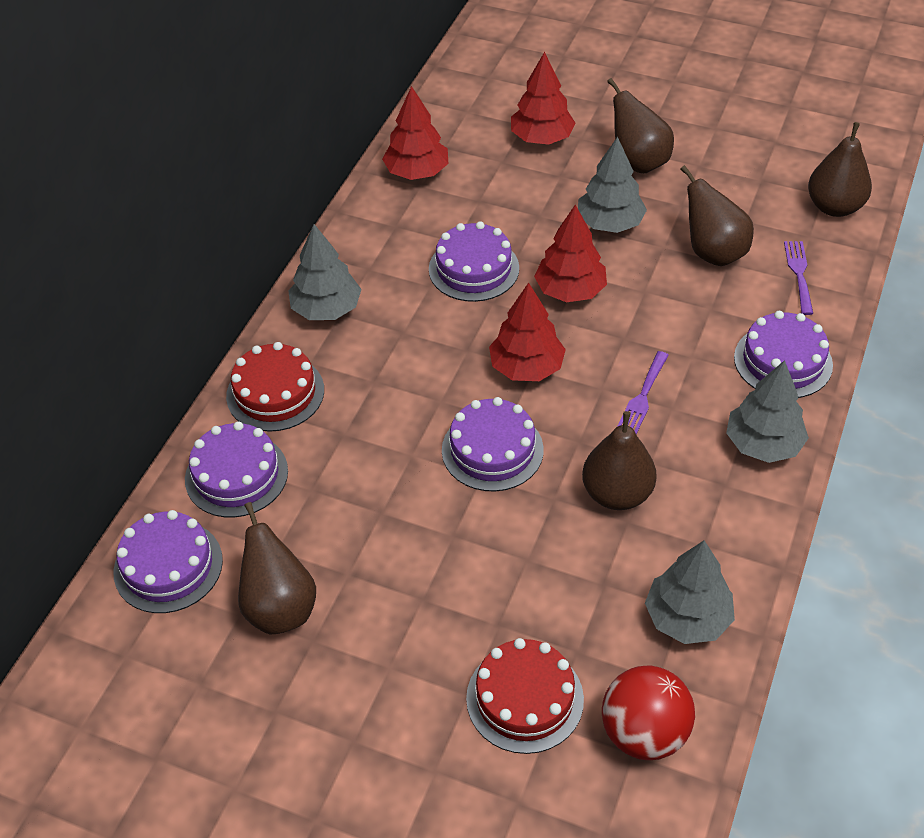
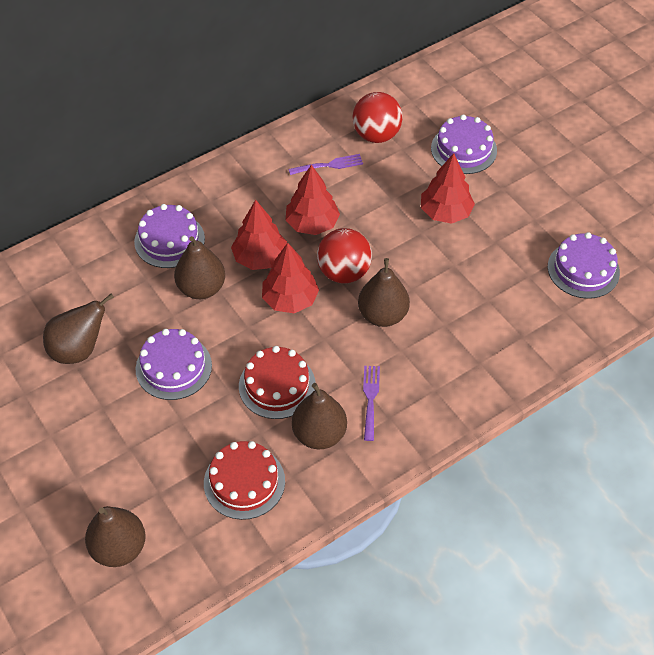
grey tree: [288,224,362,320] [578,137,647,233] [645,540,735,644] [726,360,809,463] = 4 -> none = 0
purple cake: [113,510,223,613] [185,421,288,517] [429,221,519,302] [442,397,544,491] [734,311,833,398] = 5 -> [134,204,205,268] [136,329,212,400] [431,115,497,174] [548,232,620,299] = 4
red ball: [602,665,695,760] = 1 -> [317,228,372,284] [352,92,403,143] = 2

